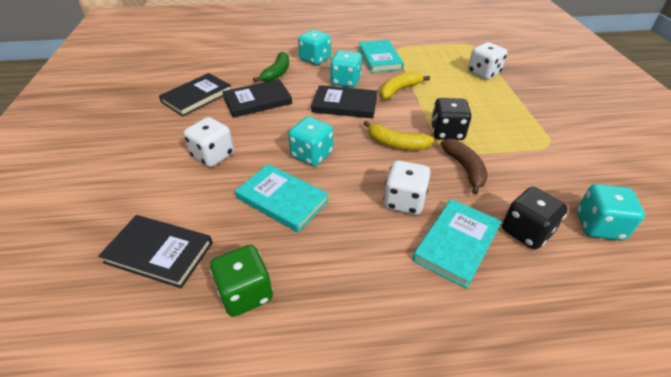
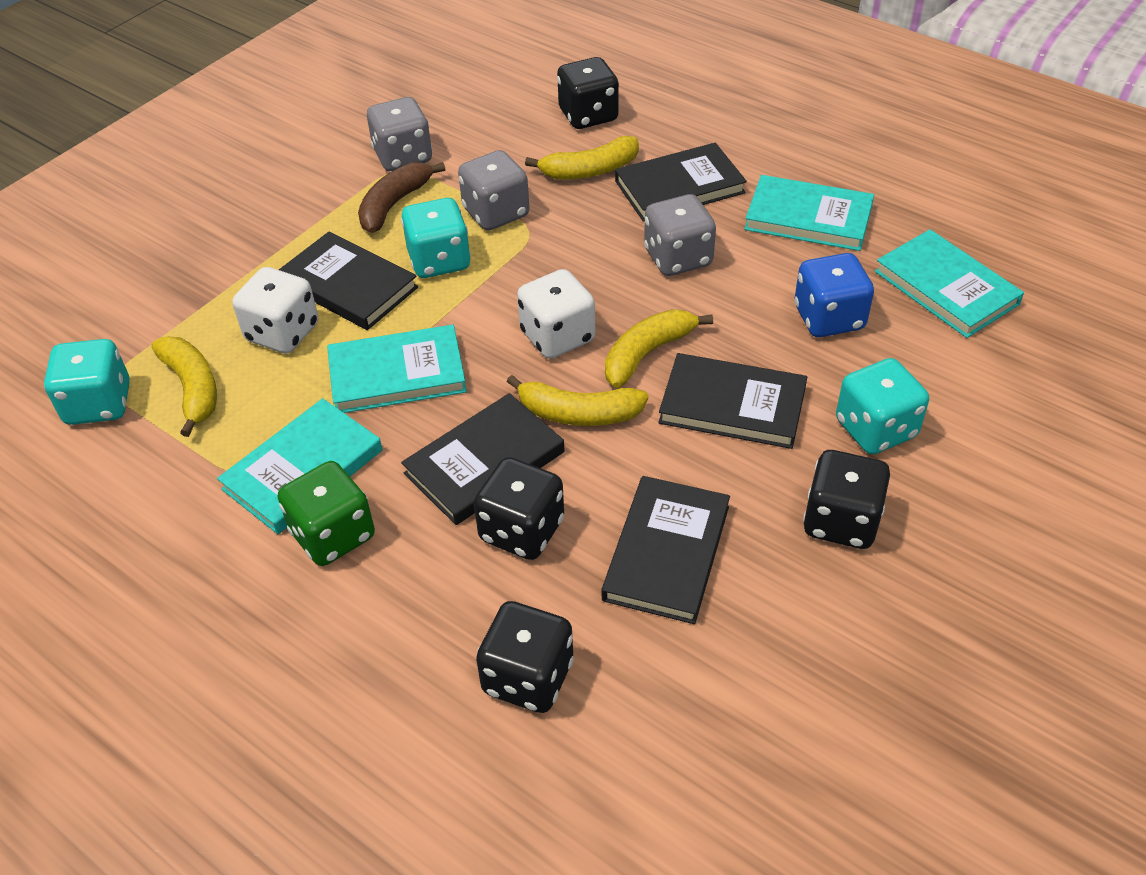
black book: [98,215,213,288] [159,73,231,117] [223,79,292,118] [311,85,378,119] = 4 -> [279,231,418,330] [401,393,564,525] [602,476,730,624] [615,143,747,222] [658,353,807,449] = 5
black dice: [431,98,472,140] [502,187,568,249] = 2 -> [474,457,564,560] [476,601,574,713] [557,57,619,129] [803,450,890,549] = 4
blue dice: none = 0 -> [795,253,874,337] = 1
green banana: [253,51,289,82] = 1 -> none = 0
grey dice: none = 0 -> [367,97,432,171] [458,150,530,230] [644,194,716,276] = 3
turquoise book: [235,164,329,232] [358,40,404,73] [412,199,501,289] = 3 -> [217,398,382,534] [327,325,467,413] [744,175,874,251] [875,229,1024,338] = 4
turquoise dice: [288,117,333,166] [298,30,331,65] [330,50,362,88] [577,184,645,240] = 4 -> [44,339,130,425] [401,198,471,278] [836,358,929,454] = 3
white dice: [184,117,234,167] [383,160,431,215] [468,42,507,80] = 3 -> [232,267,318,353] [517,269,595,359] = 2
yellow banana: [363,121,434,150] [380,72,430,99] = 2 -> [152,337,217,437] [507,375,648,426] [525,136,639,179] [605,309,713,388] = 4

